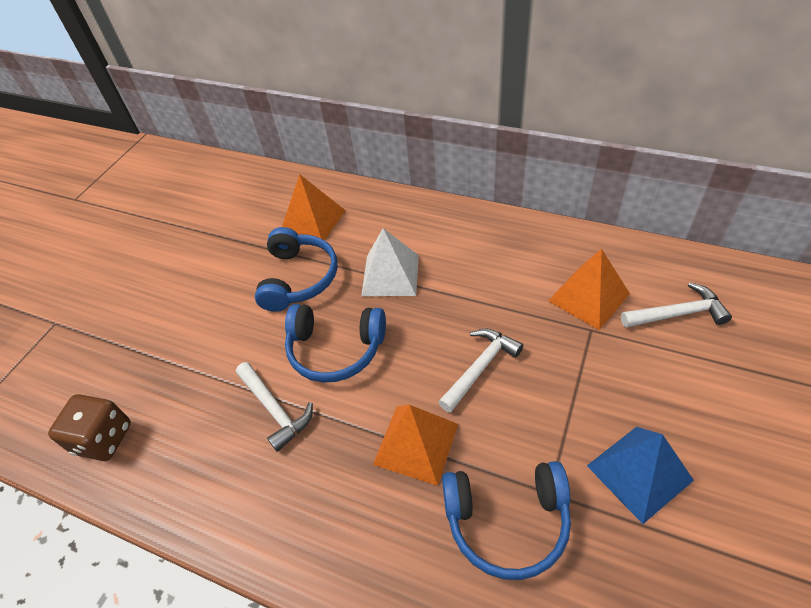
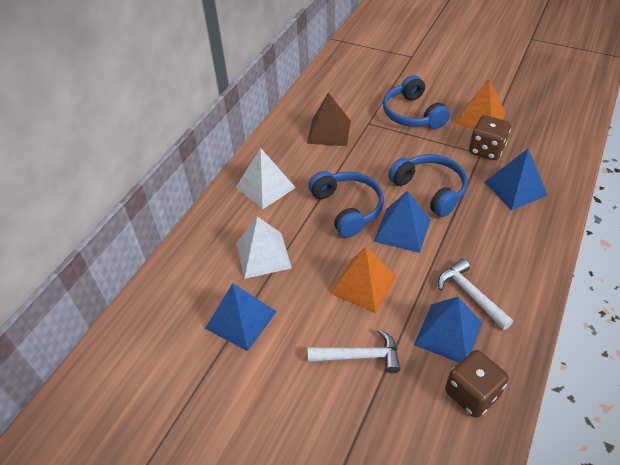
blue pyramid: [587,427,694,524] = 1 -> [205,283,277,351] [374,191,431,253] [414,297,482,363] [485,148,548,210] = 4
brown dice: [48,394,131,461] = 1 -> [445,350,509,418] [469,115,511,160] = 2
brown pyramid: none = 0 -> [307,92,351,146] = 1
orange pyramid: [282,174,346,241] [373,405,458,486] [548,249,630,330] = 3 -> [330,246,397,313] [454,79,506,129] = 2
white hammer: [236,362,313,452] [438,329,523,413] [621,282,732,328] = 3 -> [307,329,400,373] [438,259,513,330] = 2
white pyramid: [361,228,419,296] = 1 -> [236,148,296,209] [236,216,292,279] = 2

